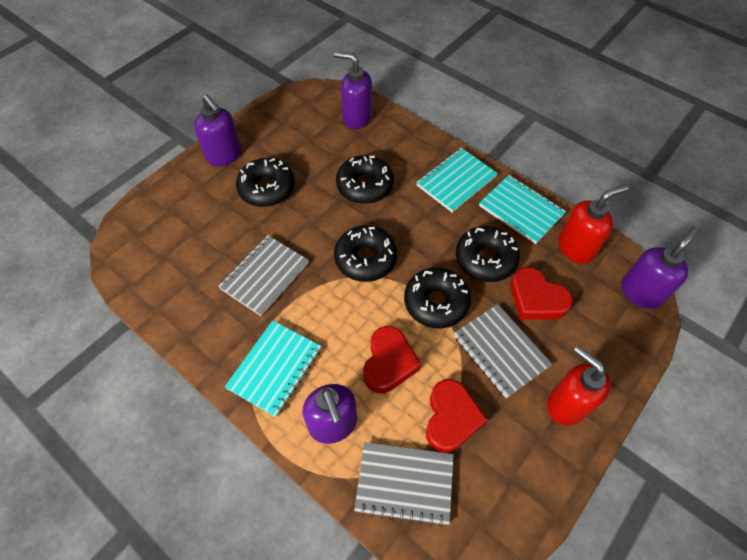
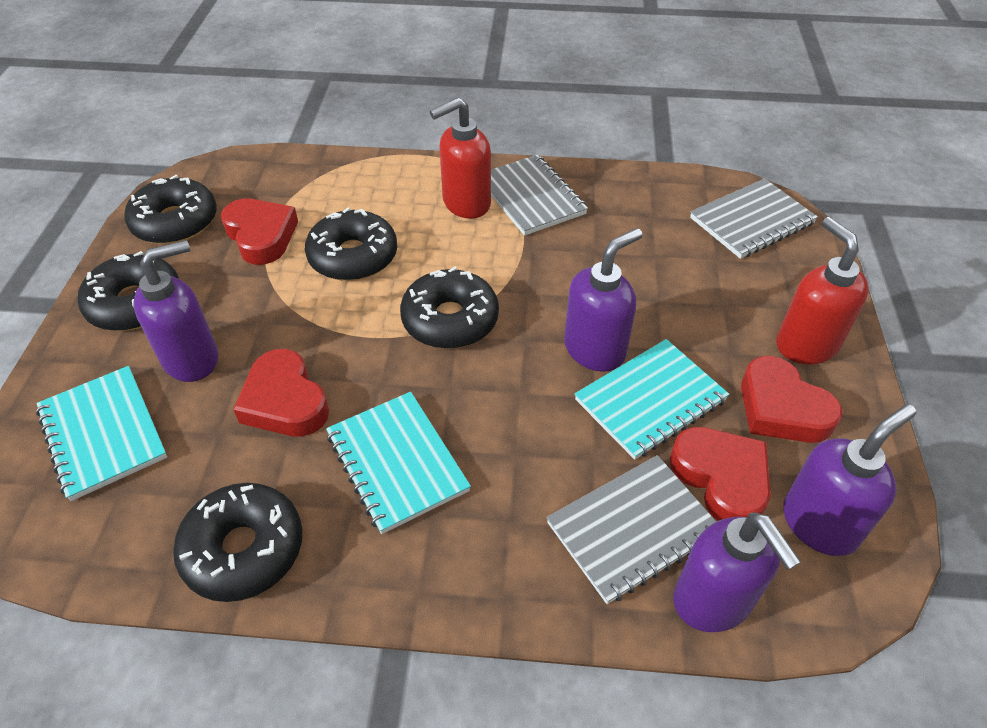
red heart: [363,326,421,393] [426,379,488,453] [510,267,573,320] = 3 -> [221,199,298,265] [233,349,329,437] [670,427,771,521] [741,356,842,443] = 4

